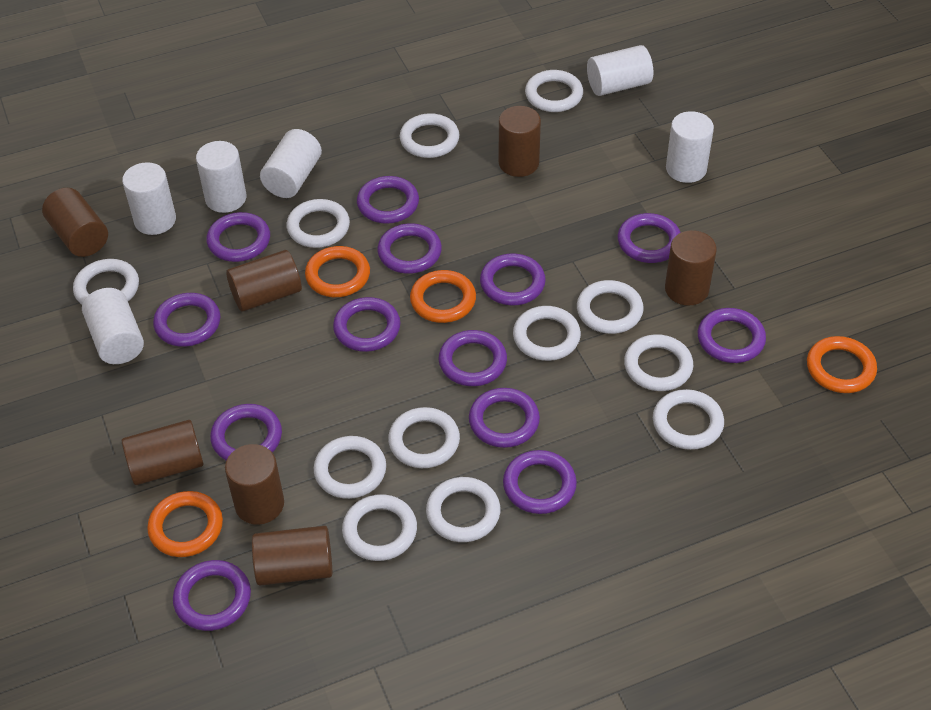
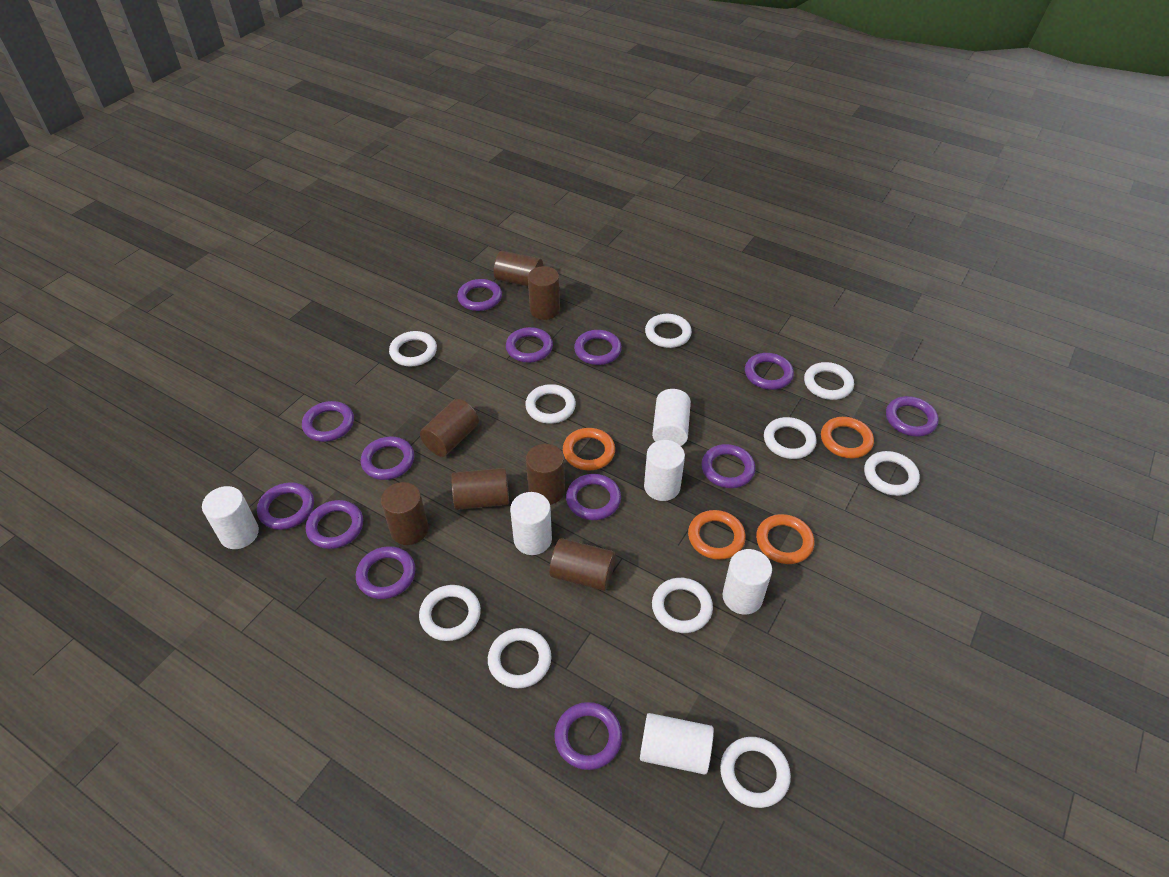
white ring: [73,259,139,305] [286,199,350,248] [314,436,386,499] [342,494,417,561] [388,407,460,468] [400,113,459,158] [426,477,500,542] [513,306,581,361] [525,70,583,112] [577,280,644,334] [624,334,693,391] [653,389,724,450] = 12 -> [389,331,437,366] [419,585,481,641] [488,628,551,688] [525,384,576,424] [645,314,692,348] [652,578,713,633] [720,737,791,808] [764,417,816,459] [804,362,854,400] [864,451,920,496] = 10

